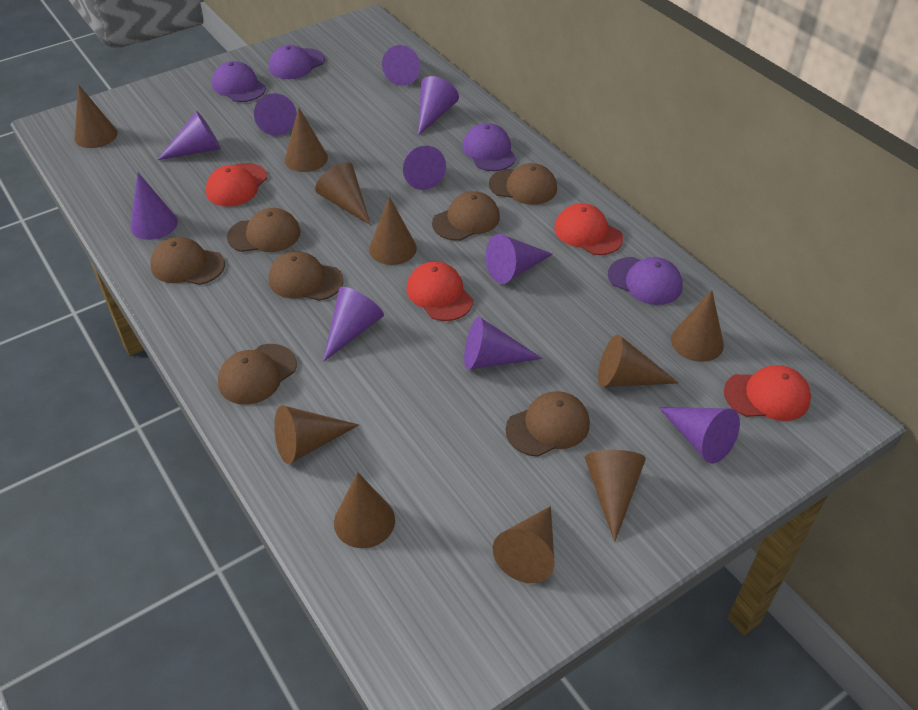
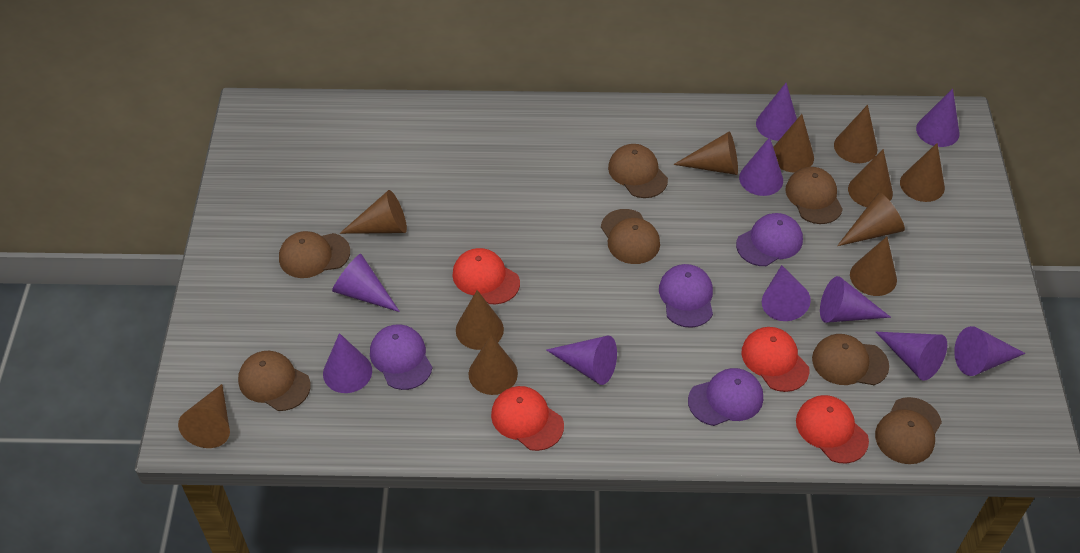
brown cone: [74,84,118,148] [274,405,359,464] [285,107,328,172] [315,162,371,225] [334,472,395,548] [369,196,417,265] [493,506,555,583] [585,450,646,542] [598,334,678,387] [671,290,724,362] = 10 -> [178,384,230,448] [339,190,407,234] [456,290,504,350] [469,335,518,395] [673,132,738,175] [773,114,814,172] [834,105,877,163] [837,193,905,246] [848,149,893,207] [850,237,897,296] [900,143,945,202] = 11

